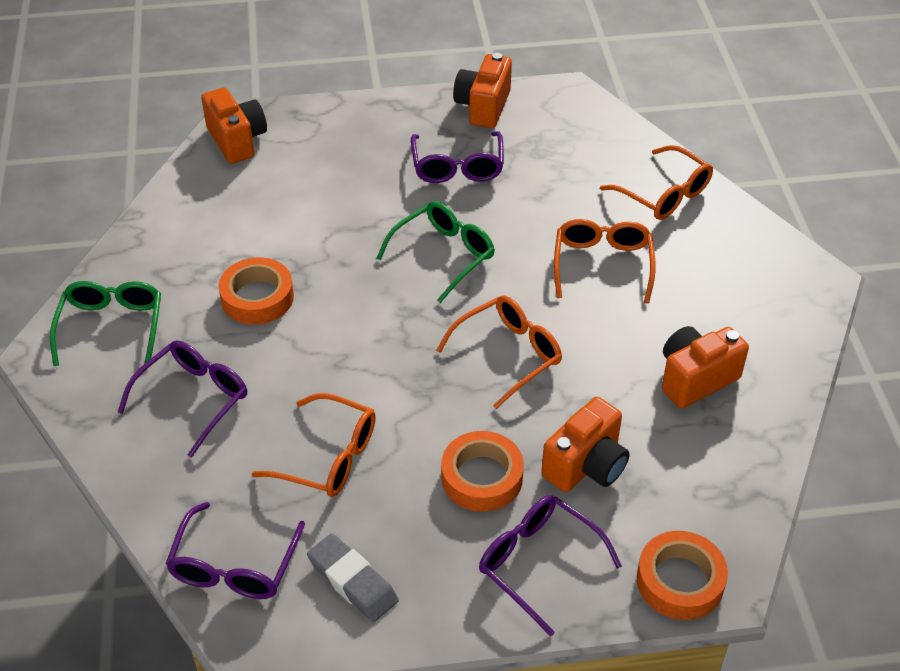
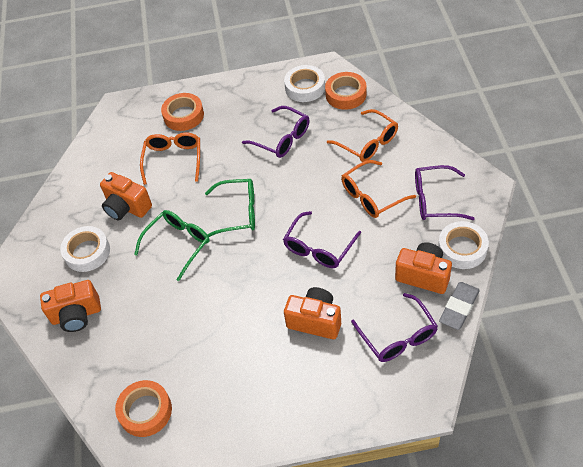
orange glasses: [252,393,376,497] [436,296,562,409] [554,219,656,303] [600,145,713,220] = 4 -> [140,132,200,185] [327,109,398,162] [341,160,416,218] = 3
white tape: none = 0 -> [60,226,110,272] [284,65,325,102] [438,221,489,269] = 3

